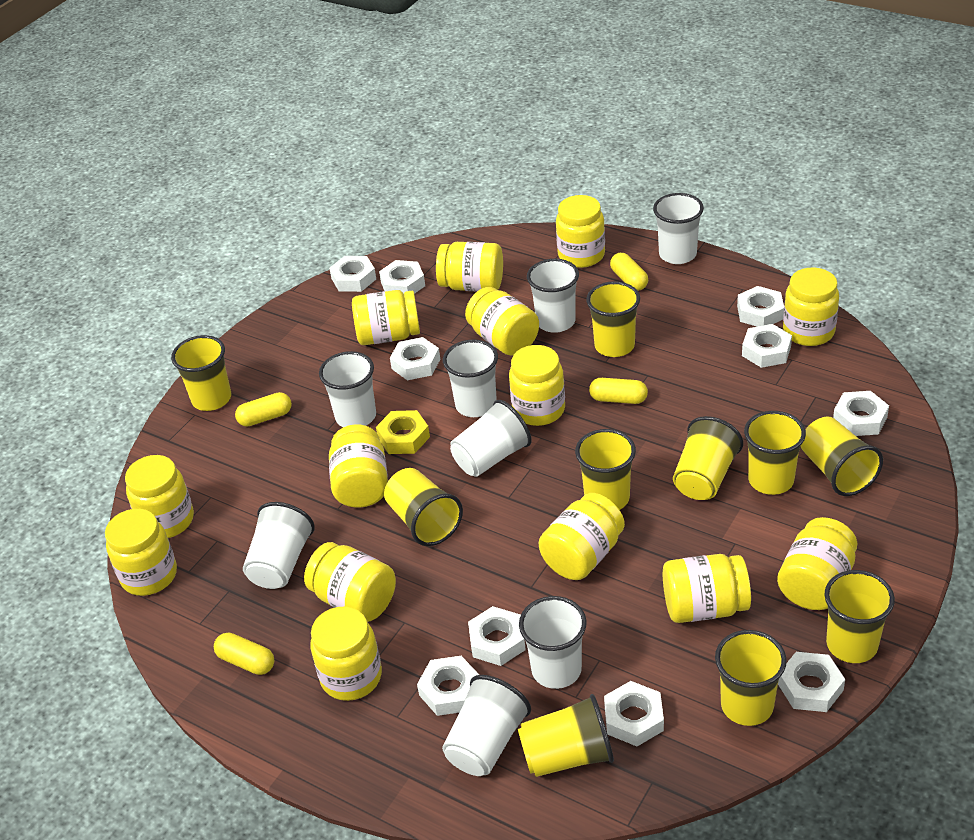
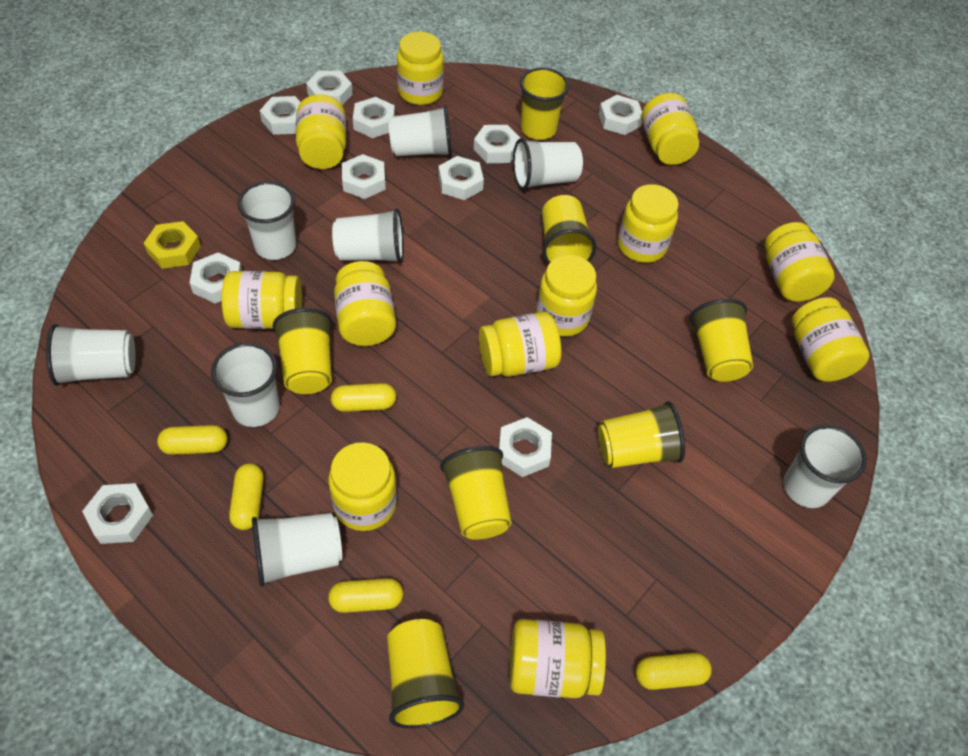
yellow capsule: [214,633,274,675] [235,392,292,427] [589,378,648,404] [610,253,648,291] = 4 -> [157,425,228,455] [229,464,264,530] [328,578,403,613] [331,383,396,412] [636,653,712,690] = 5
yellow cup: [171,335,231,411] [384,468,463,546] [518,694,614,777] [575,429,636,510] [586,281,640,357] [673,416,743,500] [715,630,787,726] [744,411,806,495] [801,416,883,496] [824,570,895,663] = 10 -> [273,308,333,394] [387,619,464,728] [440,446,512,540] [520,68,569,140] [542,195,597,265] [598,401,685,468] [689,299,753,382] = 7
yellow jar: [105,509,177,596] [125,455,194,538] [304,542,396,622] [310,607,382,701] [329,424,388,507] [352,290,420,345] [436,242,503,291] [465,287,539,356] [509,345,565,426] [539,493,625,580] [556,195,605,268] [663,554,751,623] [777,517,857,610] [783,268,839,346] = 14 -> [222,271,302,329] [296,94,346,169] [328,442,397,531] [334,261,396,346] [397,32,444,105] [479,312,561,377] [509,619,606,698] [536,255,597,336] [618,184,678,263] [641,93,699,165] [764,222,835,302] [792,297,869,382] = 12

